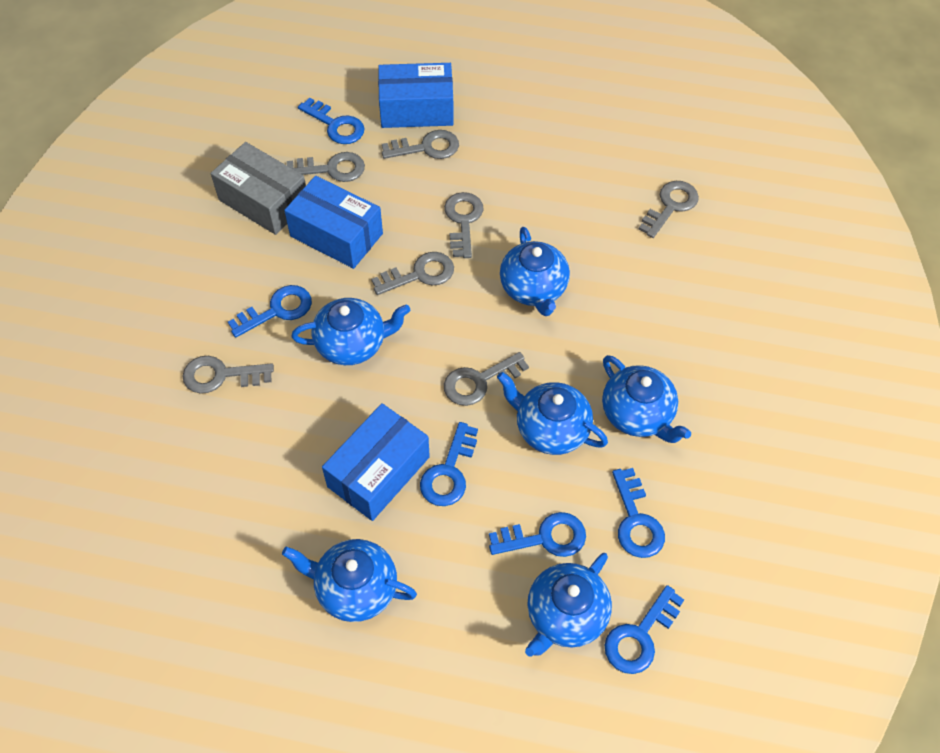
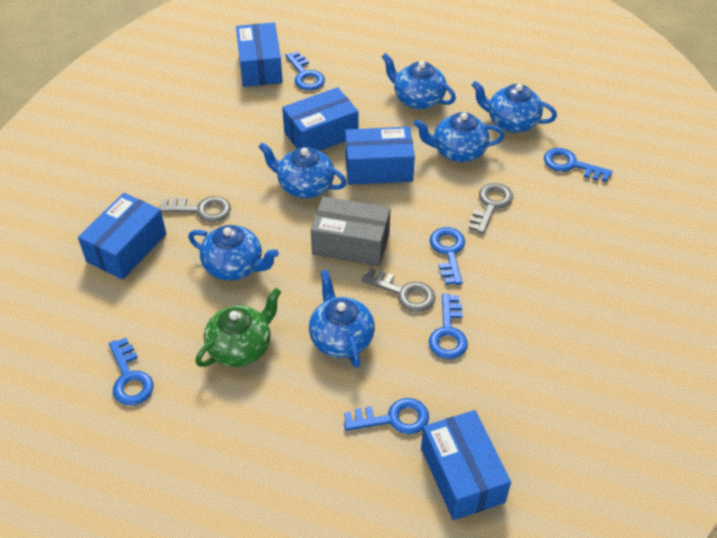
blue box: [284,176,383,269] [322,403,430,521] [378,63,453,128] = 3 -> [78,193,166,280] [236,22,283,87] [282,87,358,151] [345,127,415,185] [421,410,511,520] = 5
green teapot: none = 0 -> [195,288,281,367] = 1
grey key: [182,356,274,394] [287,152,365,182] [371,252,454,295] [382,130,459,159] [444,192,484,258] [444,352,529,406] [639,181,699,238] = 7 -> [159,196,231,222] [362,268,435,312] [469,183,513,234] = 3

